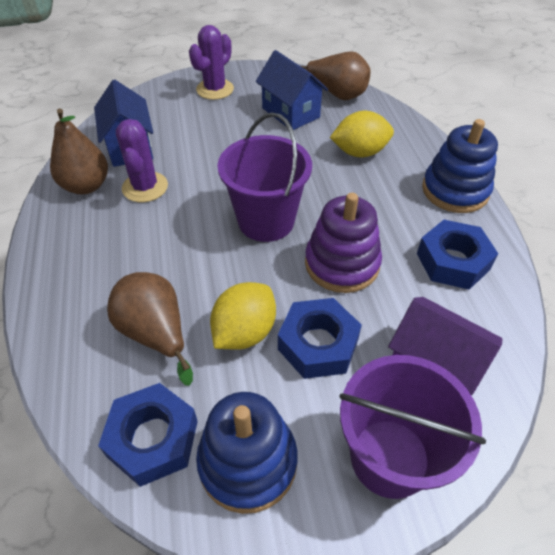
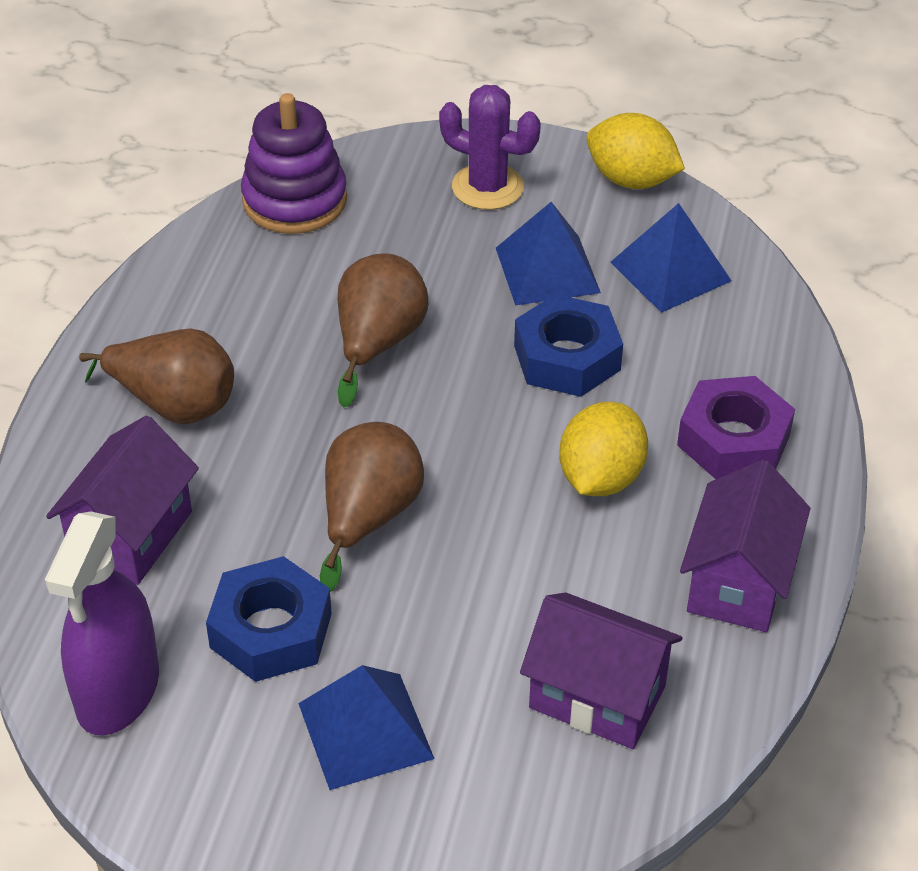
blue house: [94,80,153,167] [256,50,328,130] = 2 -> none = 0
blue nut: [98,383,198,487] [278,298,362,379] [417,220,498,290] = 3 -> [206,556,332,682] [514,294,623,397] = 2
blue pyramid: none = 0 -> [298,665,435,790] [496,202,601,305] [610,203,732,313] = 3
blue stacking toy: [196,392,298,514] [422,119,498,213] = 2 -> none = 0
purple bucket: [217,112,312,242] [339,355,486,499] = 2 -> none = 0
purple cactus: [116,119,168,202] [189,25,234,100] = 2 -> [439,85,541,210] = 1
purple house: [388,297,502,395] = 1 -> [46,415,199,585] [520,593,683,749] [680,460,810,632] = 3
purple nut: none = 0 -> [677,376,795,479] = 1
purple spray bottle: none = 0 -> [45,512,159,736] = 1

